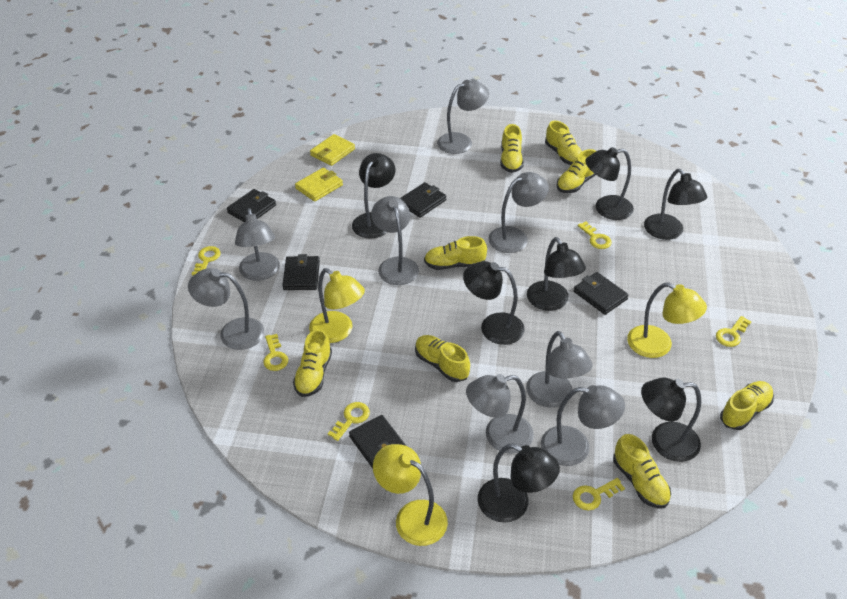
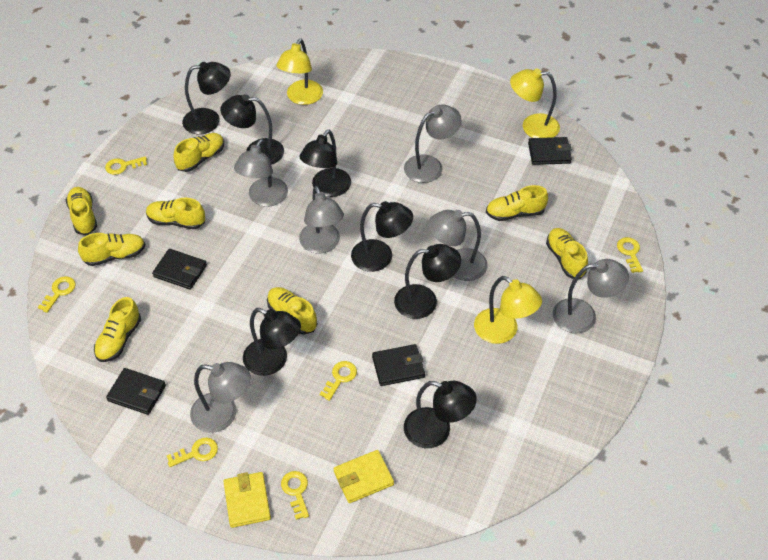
black wallet: [227,189,276,222] [282,254,320,290] [349,415,406,469] [400,182,446,218] [574,272,629,315] = 5 -> [106,368,166,415] [152,249,207,290] [372,344,425,386] [528,137,572,165] = 4
grey lamp: [188,268,264,350] [235,208,280,281] [371,196,419,285] [437,80,489,154] [466,374,534,454] [488,172,549,253] [526,331,593,407] [541,385,625,466] = 8 -> [190,362,250,433] [234,139,288,206] [299,186,344,254] [404,105,461,183] [428,210,488,281] [553,259,629,333] = 6

